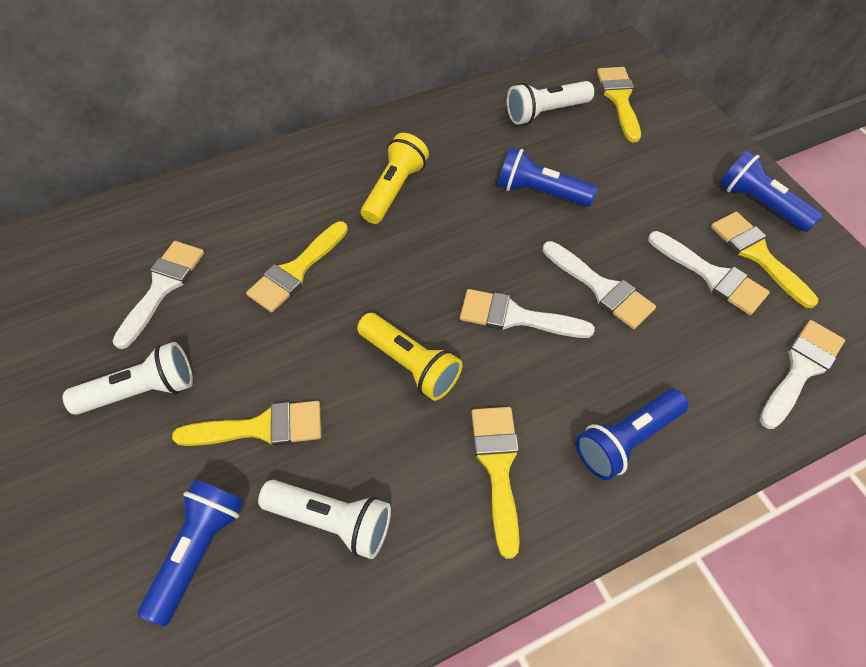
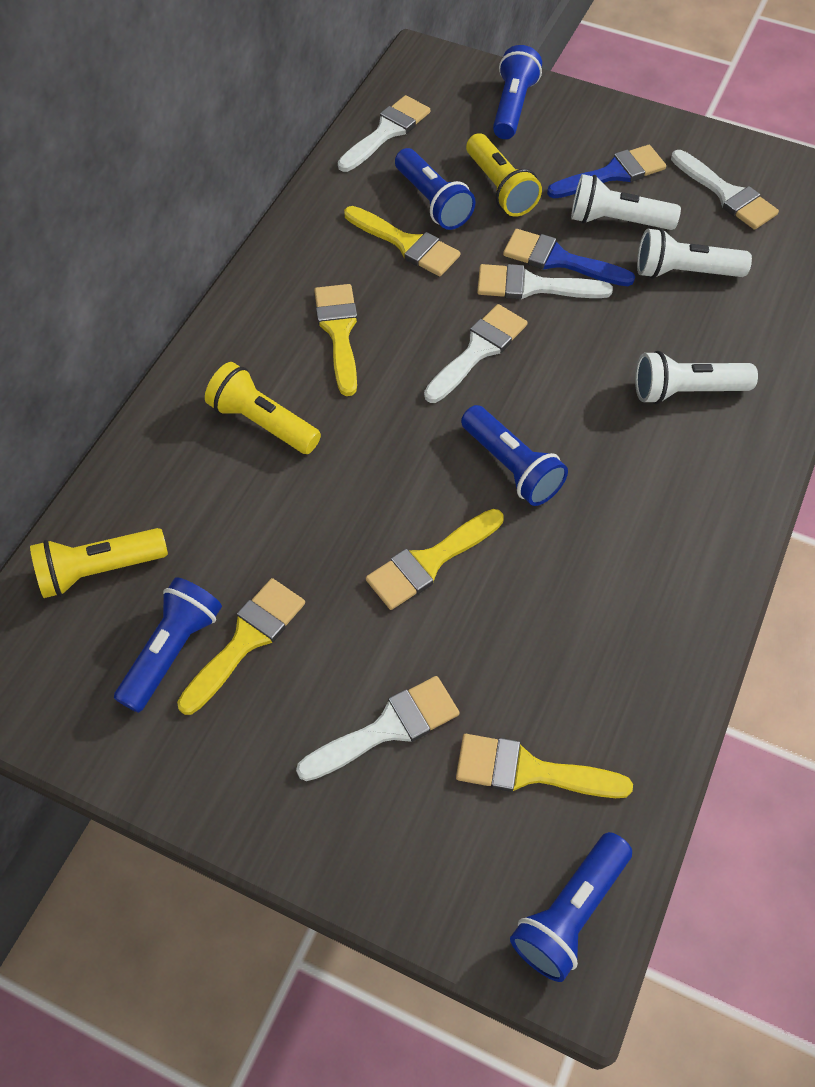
blue brush: none = 0 -> [503,229,635,286] [547,145,666,198] = 2
blue flashlight: [138,479,244,626] [497,147,597,207] [576,389,688,480] [719,150,823,232] = 4 -> [114,577,222,713] [395,148,476,230] [461,405,568,506] [493,45,542,139] [510,832,632,982] = 5
yellow flashlight: [357,313,463,401] [361,133,429,224] = 2 -> [30,528,168,598] [205,362,321,454] [466,133,542,217] = 3

